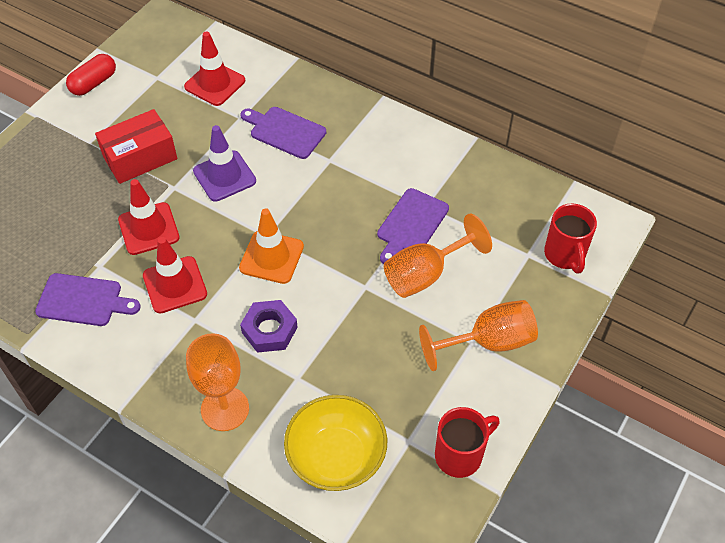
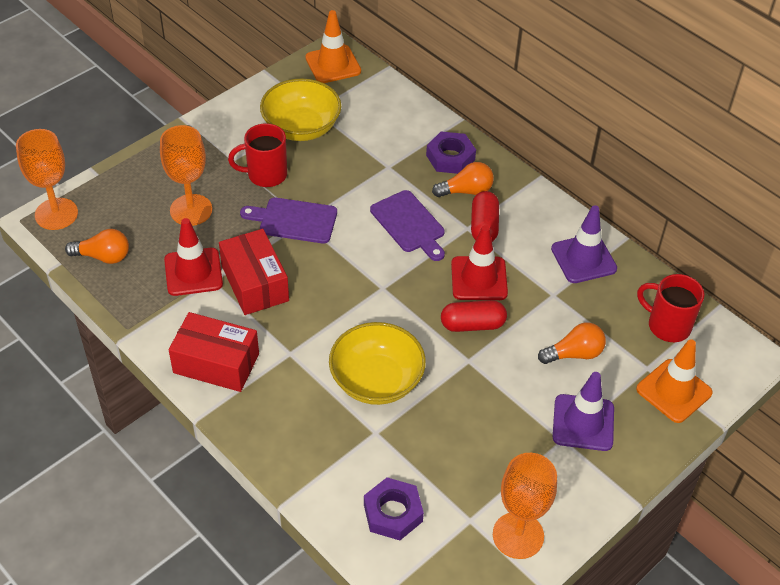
orange light bulb: none = 0 -> [65,229,129,264] [432,162,494,197] [538,322,606,364] = 3
orange traffic cone: [239,208,304,284] = 1 -> [305,10,361,83] [636,339,713,423] = 2
purple cutting board: [35,273,141,326] [240,107,326,159] [377,188,449,264] = 3 -> [240,198,337,243] [370,190,445,261] = 2
purple nut: [240,300,298,353] = 1 -> [364,477,424,540] [426,132,476,174] = 2
purple traffic cone: [193,125,256,202] = 1 -> [551,205,617,283] [553,372,614,451] = 2
red box: [95,109,177,184] = 1 -> [169,312,259,392] [219,229,289,315] = 2
red capsule: [66,54,116,96] = 1 -> [441,300,507,332] [471,191,499,242] = 2
red traffic cone: [118,179,180,255] [143,237,207,313] [184,31,245,106] = 3 -> [164,218,223,296] [451,225,508,300] = 2
yellow bowl: [284,395,387,491] = 1 -> [260,79,341,141] [329,322,426,405] = 2

